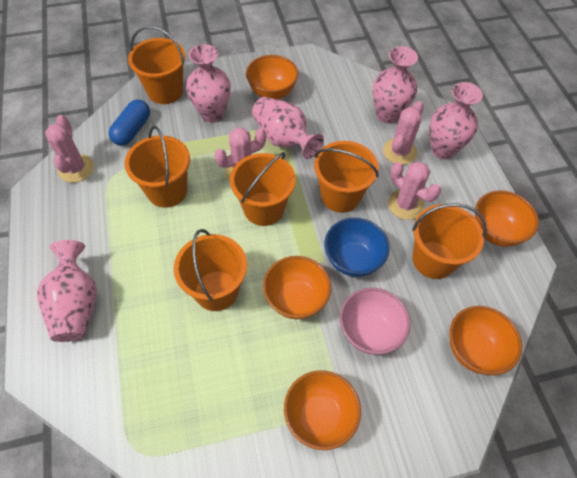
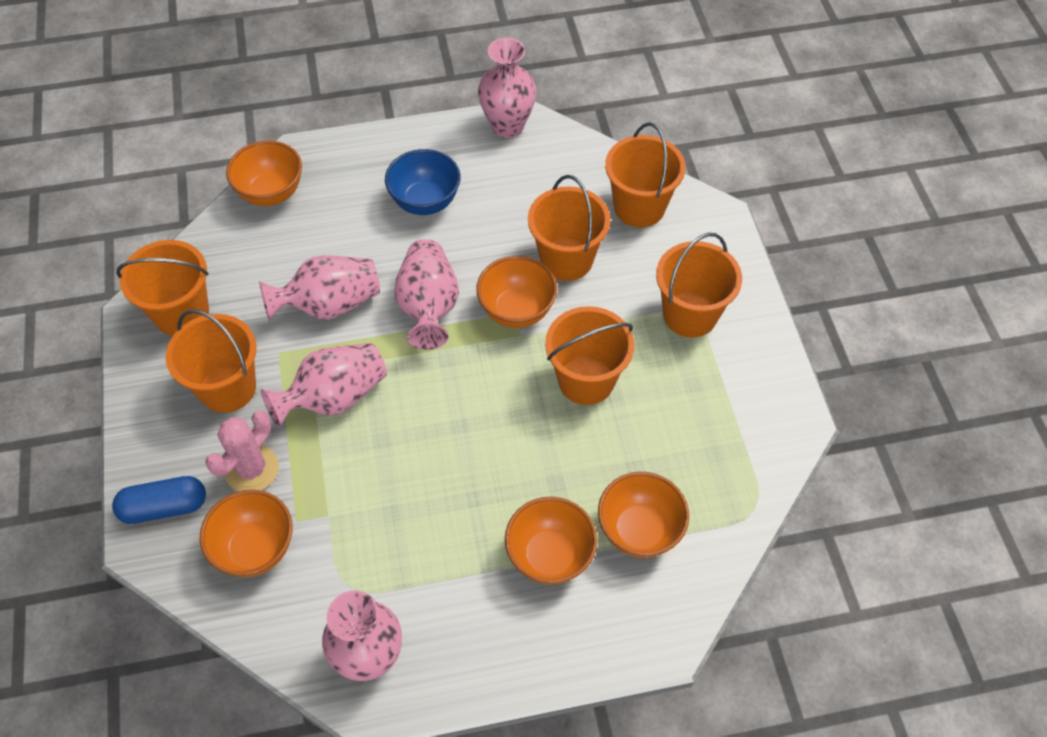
pink bowl: [340,288,410,355] = 1 -> none = 0
pink cactus: [45,115,94,183] [215,128,266,181] [383,101,424,165] [388,161,441,220] = 4 -> [205,411,279,491] = 1

